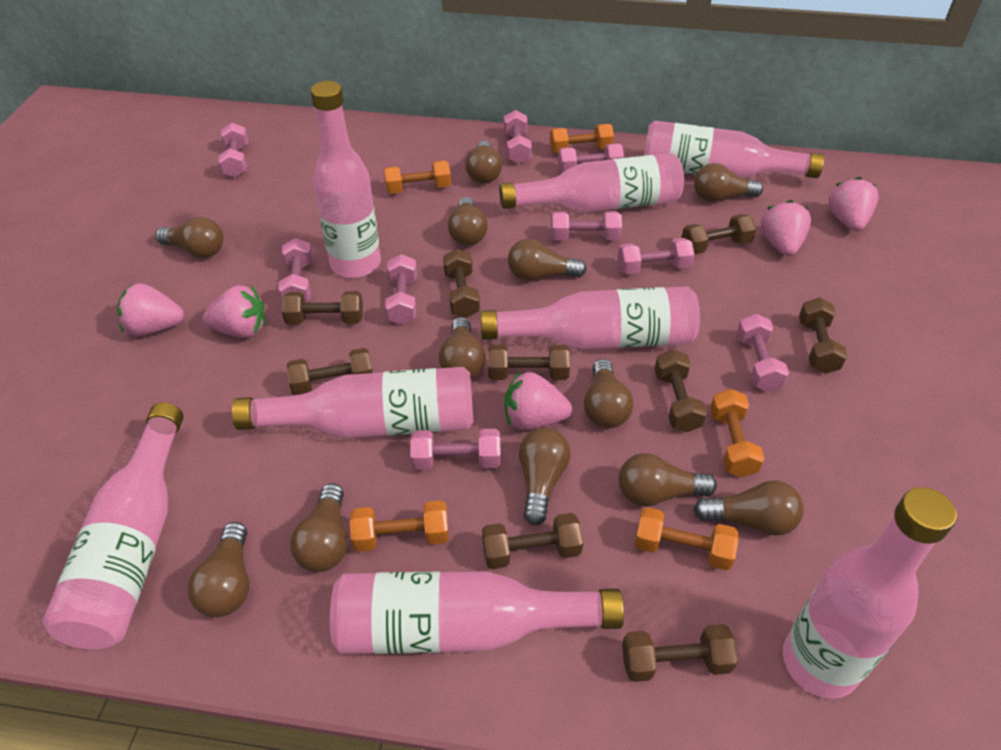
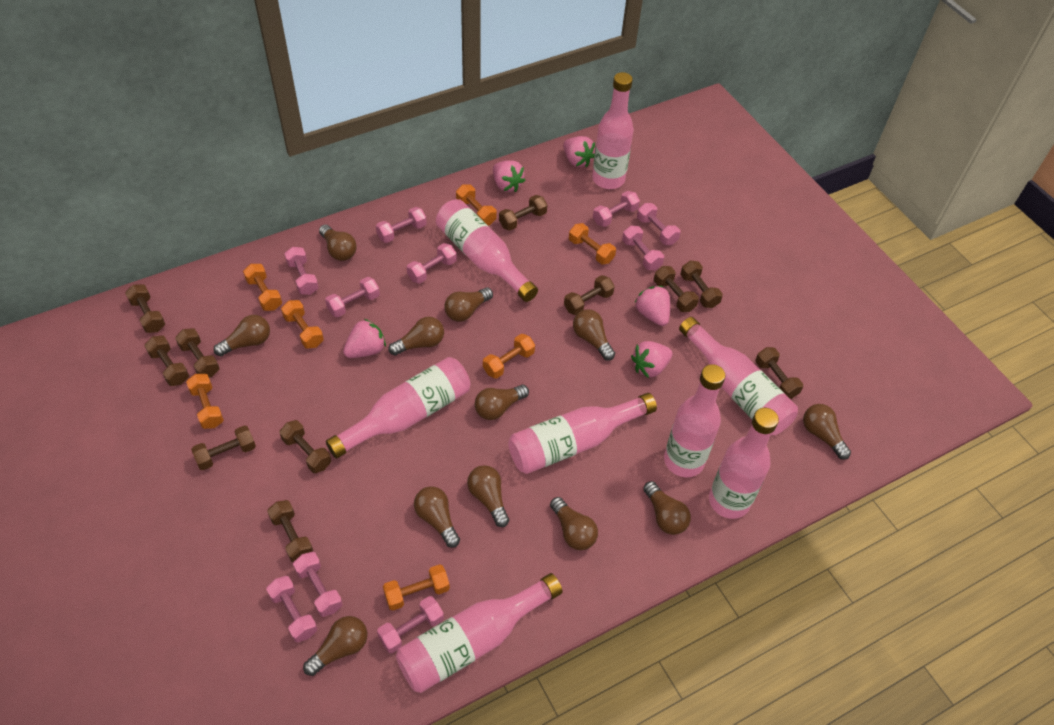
brown dumbbell: [282,291,363,325] [286,348,373,395] [443,249,480,318] [482,513,583,569] [488,345,570,380] [622,624,738,682] [654,349,707,432] [681,214,756,254] [799,297,848,374] = 9 -> [125,284,165,333] [144,336,189,386] [175,328,219,378] [191,426,256,470] [267,500,313,562] [279,420,331,473] [499,195,547,230] [564,275,615,315] [654,266,699,312] [681,260,723,308] [756,347,803,399] = 11
orange dumbbell: [350,500,449,552] [384,160,451,194] [550,124,614,154] [635,507,739,570] [710,389,764,477] = 5 -> [186,374,224,429] [243,264,282,311] [281,300,324,349] [383,564,450,610] [456,184,497,225] [483,334,535,379] [569,223,616,264] = 7
pink dumbbell: [218,123,248,178] [278,238,313,302] [385,254,417,325] [411,429,501,470] [504,110,532,164] [551,211,622,241] [558,143,624,173] [617,238,695,274] [737,314,789,392] = 9 -> [266,576,317,643] [284,247,319,295] [293,552,343,617] [325,277,380,317] [376,207,427,243] [377,596,444,653] [407,243,457,284] [593,191,640,227] [622,226,664,270] [637,203,681,245] = 10

